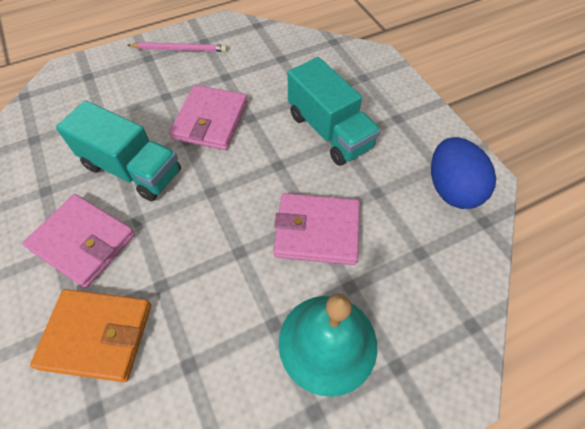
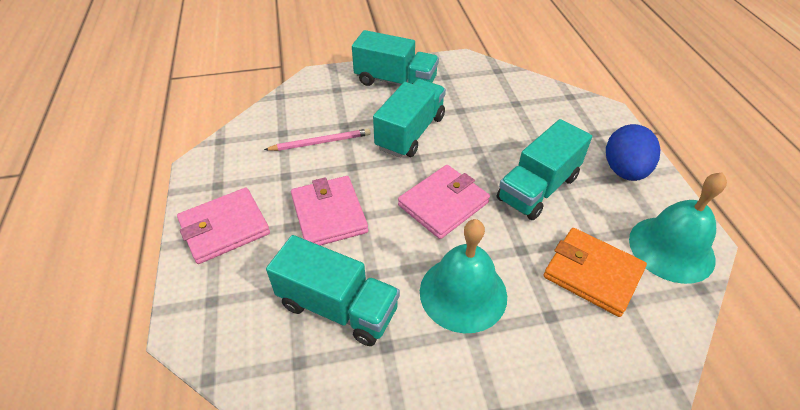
turquoise bell: [279,293,377,397] = 1 -> [420,219,507,333] [629,172,727,284] = 2
turquoise truck: [56,101,181,201] [288,57,381,166] = 2 -> [266,235,400,346] [352,30,439,86] [373,79,446,158] [497,119,592,220] = 4

